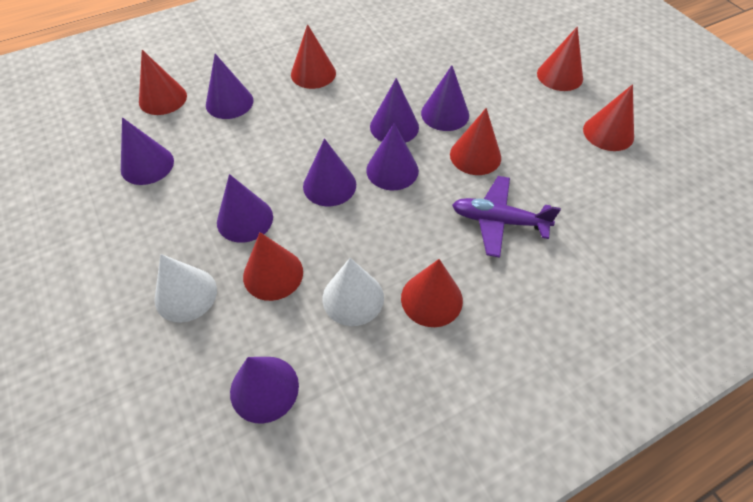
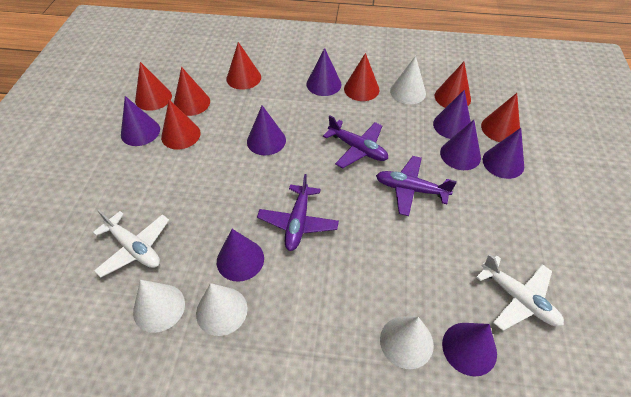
purple plane: [452,176,561,258] = 1 -> [257,174,339,251] [323,115,388,168] [376,156,457,216] = 3
white cone: [155,254,217,323] [322,258,384,326] = 2 -> [133,280,185,333] [196,283,248,336] [380,317,434,369] [390,56,426,104] = 4
white plane: none = 0 -> [93,210,169,278] [476,254,564,331] = 2

